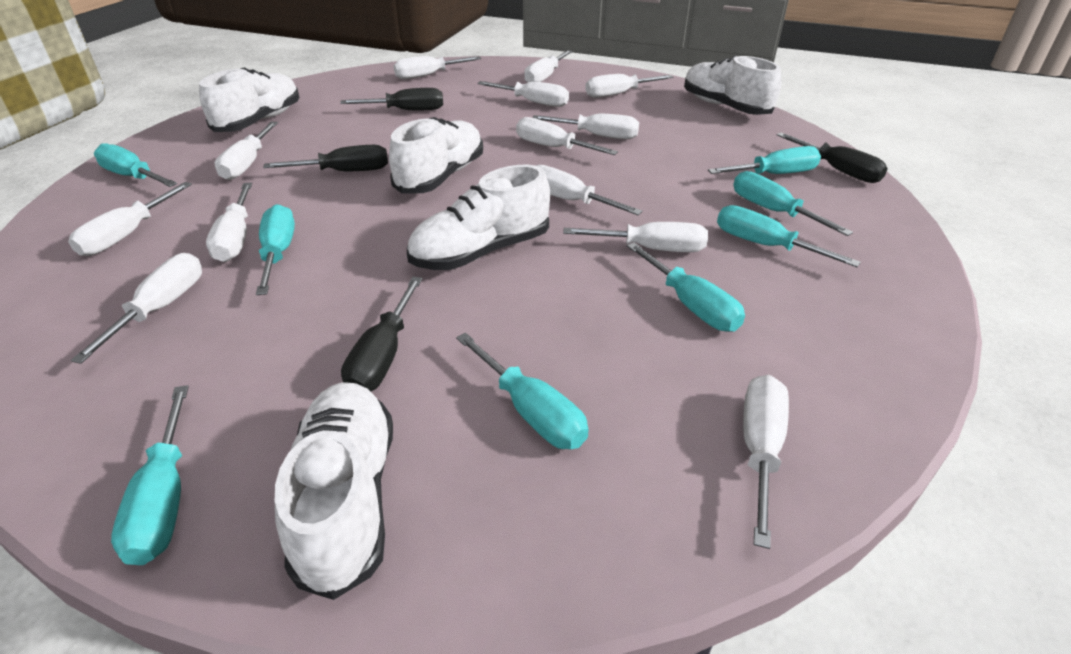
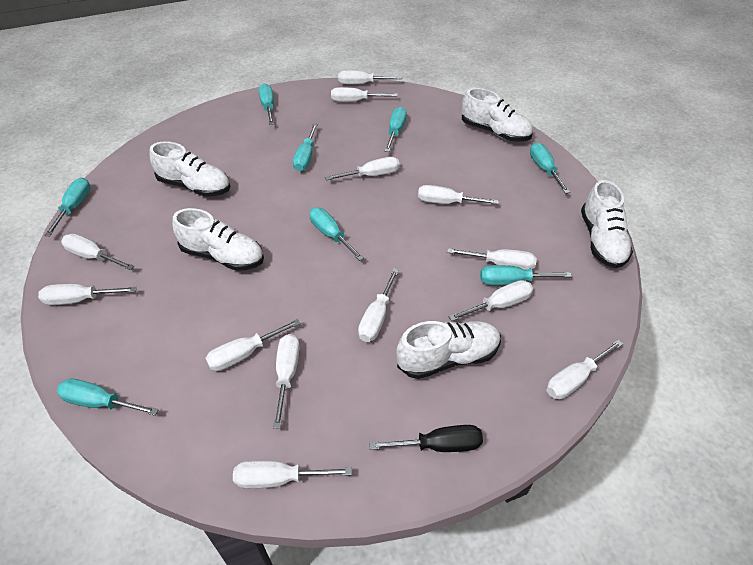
black screwdriver: [263,145,388,171] [340,88,443,110] [341,277,422,391] [777,133,888,183] = 4 -> [369,425,483,452] = 1

